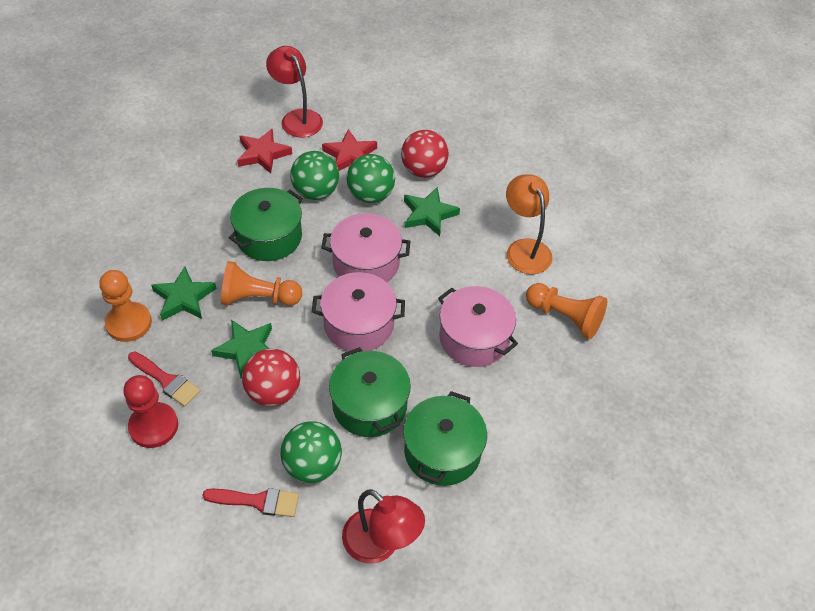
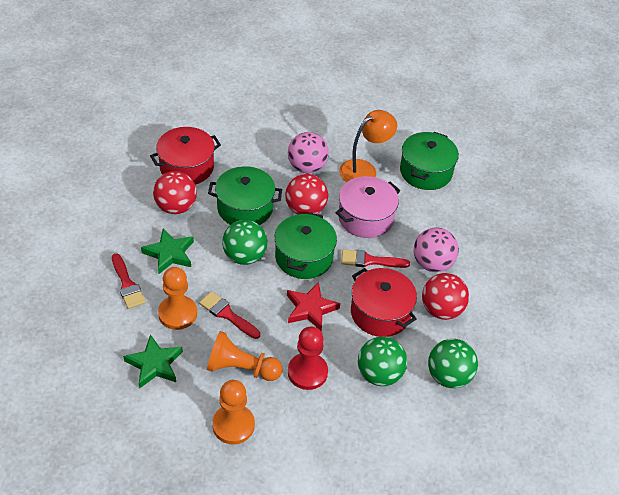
green star: [151,266,217,321] [211,320,272,379] [404,187,460,236] = 3 -> [123,334,183,389] [141,228,194,274] = 2
pink ball: none = 0 -> [288,132,329,173] [413,228,459,272] = 2
pink pot: [312,272,405,351] [321,213,410,282] [438,286,518,367] = 3 -> [336,176,400,238] = 1
red ball: [242,349,300,407] [401,130,449,178] = 2 -> [153,171,197,214] [285,174,328,215] [422,273,469,320] = 3
red brush: [128,352,200,407] [202,488,299,517] = 2 -> [112,253,146,309] [199,291,260,339] [341,249,410,268] = 3
red lamp: [266,46,323,138] [342,489,425,564] = 2 -> none = 0
red pot: none = 0 -> [150,127,221,184] [351,268,417,337] = 2
red star: [237,128,292,174] [322,129,377,171] = 2 -> [287,282,340,331] = 1

